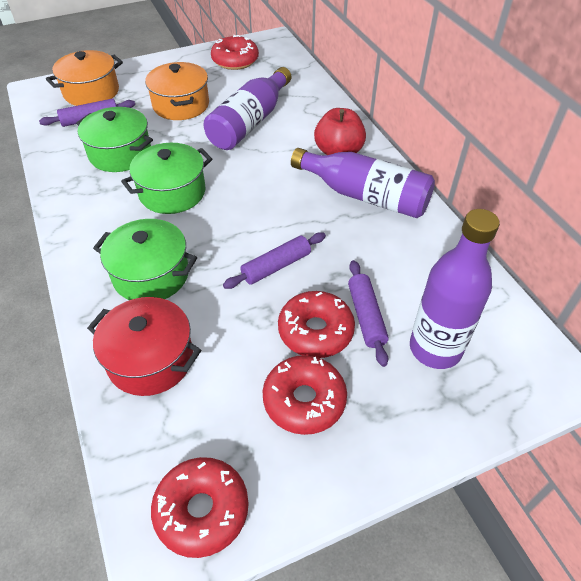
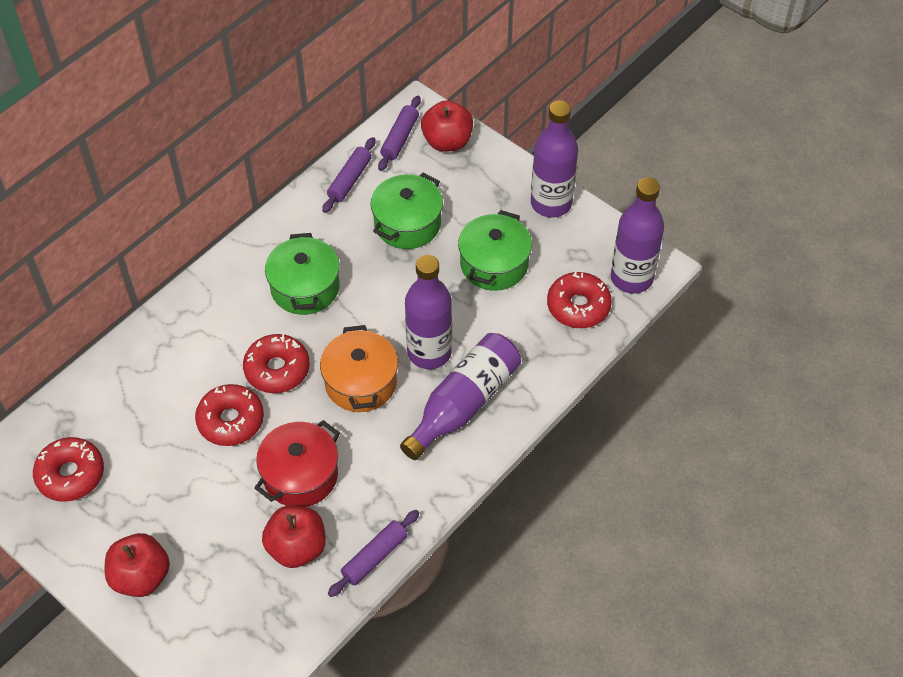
orange pot: [46,50,123,106] [145,62,209,120] = 2 -> [320,325,398,412] = 1
purple bottle: [203,67,291,150] [291,148,435,218] [410,209,500,369] = 3 -> [400,333,521,460] [405,255,452,369] [531,100,578,217] [611,177,664,294] = 4
red apple: [314,108,366,155] = 1 -> [104,533,170,597] [262,506,326,568] [421,100,473,152] = 3

